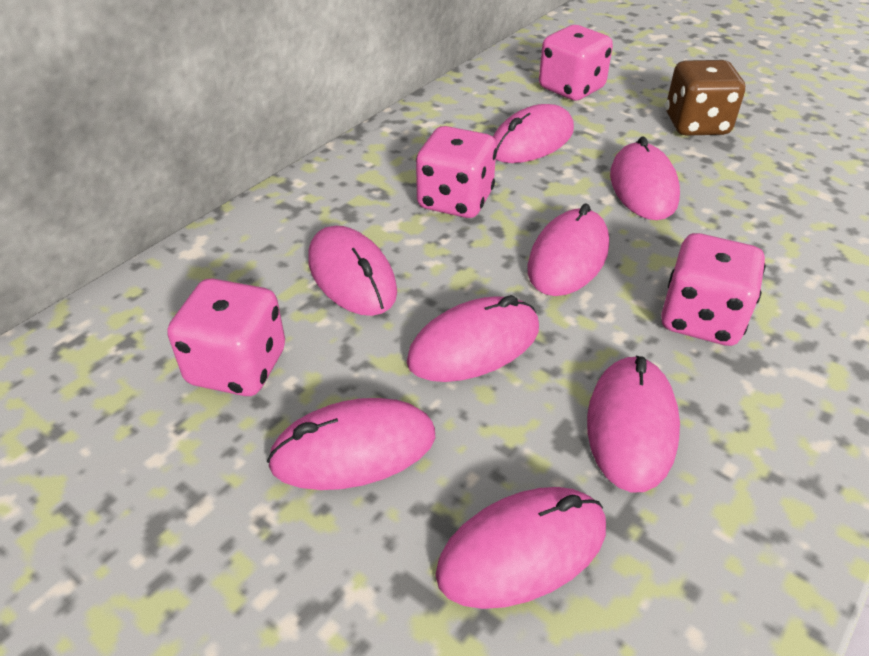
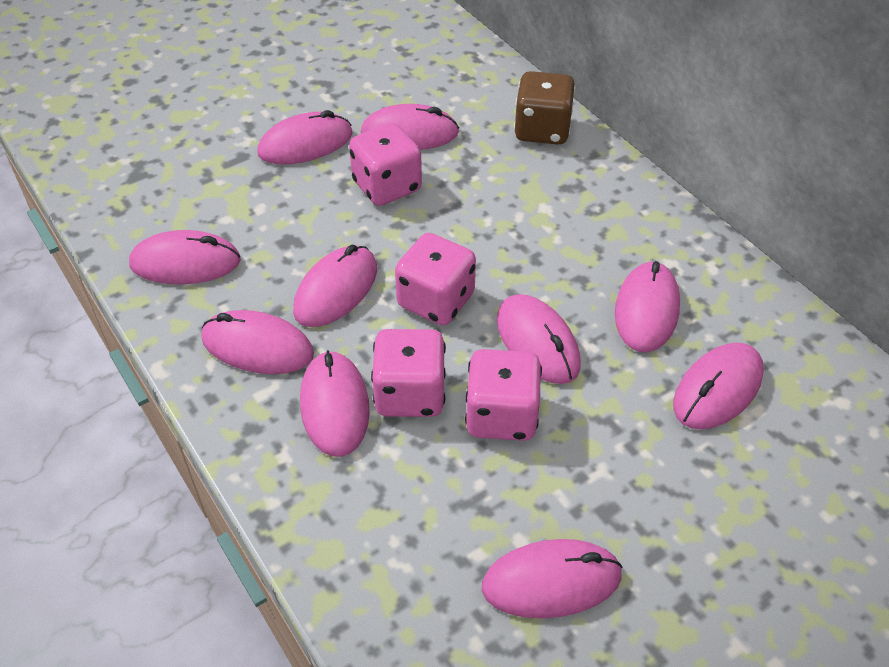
pink mouse: [267,398,435,490] [308,226,397,316] [407,295,539,382] [436,487,606,609] [493,104,574,163] [528,204,609,296] [587,356,680,493] [610,136,680,220] = 8 -> [129,230,241,284] [202,310,314,374] [257,110,353,164] [293,245,377,327] [300,350,370,457] [361,104,459,150] [482,539,623,619] [497,294,581,384] [615,261,680,352] [673,343,764,429] = 10

